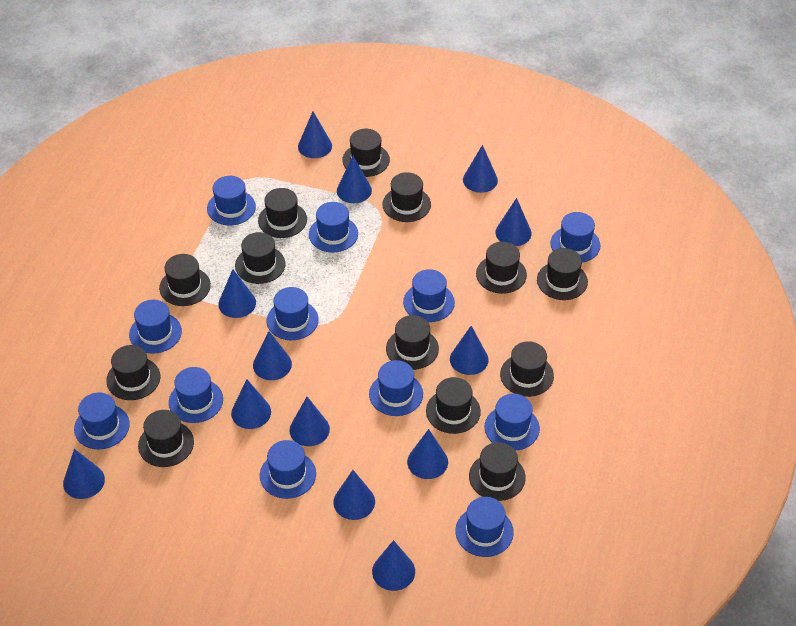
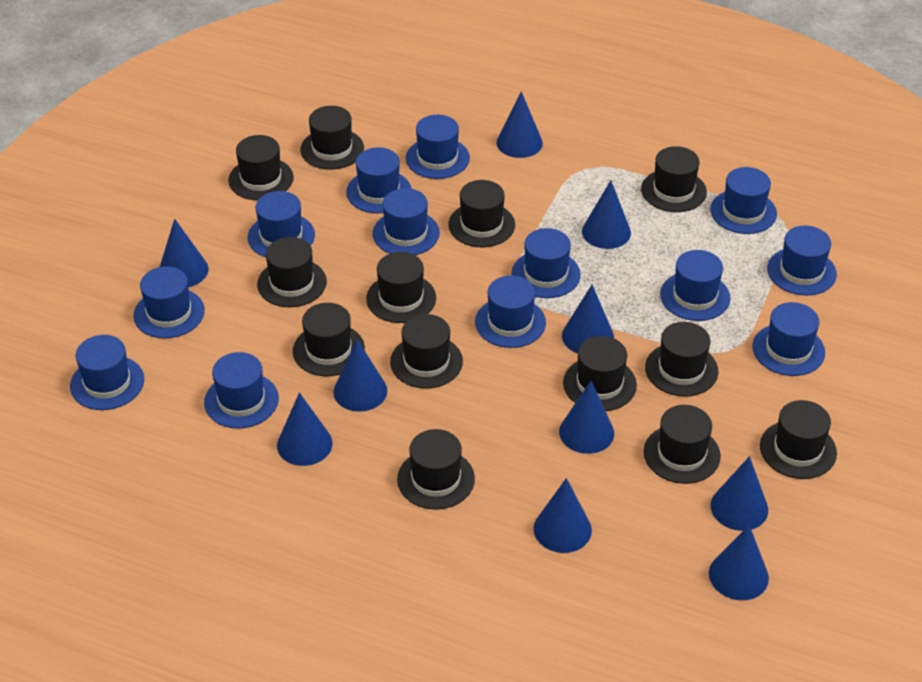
blue cone: [63,449,105,499] [218,269,256,318] [231,380,271,429] [253,331,292,380] [289,397,330,446] [298,112,332,158] [333,470,375,520] [337,156,372,203] [372,540,415,591] [407,429,448,479] [450,326,489,375] [463,145,498,193] [496,198,532,246] = 13 -> [160,219,209,287] [277,392,333,466] [333,340,387,412] [497,91,543,158] [534,478,592,553] [559,381,614,454] [562,285,614,353] [582,180,631,249] [709,525,769,600] [710,456,768,531] = 10
blue hat: [74,392,130,449] [129,300,182,353] [169,367,223,423] [207,176,256,225] [260,440,316,499] [267,287,319,340] [309,202,358,253] [369,360,423,416] [403,269,455,322] [455,497,514,557] [485,394,540,450] [550,212,600,263] = 12 -> [70,335,144,410] [134,266,205,338] [204,352,279,429] [248,191,315,257] [346,147,411,213] [373,188,440,255] [406,115,470,179] [475,275,546,348] [512,228,581,298] [660,250,730,321] [710,167,777,234] [752,302,825,376] [767,226,837,296] = 13

